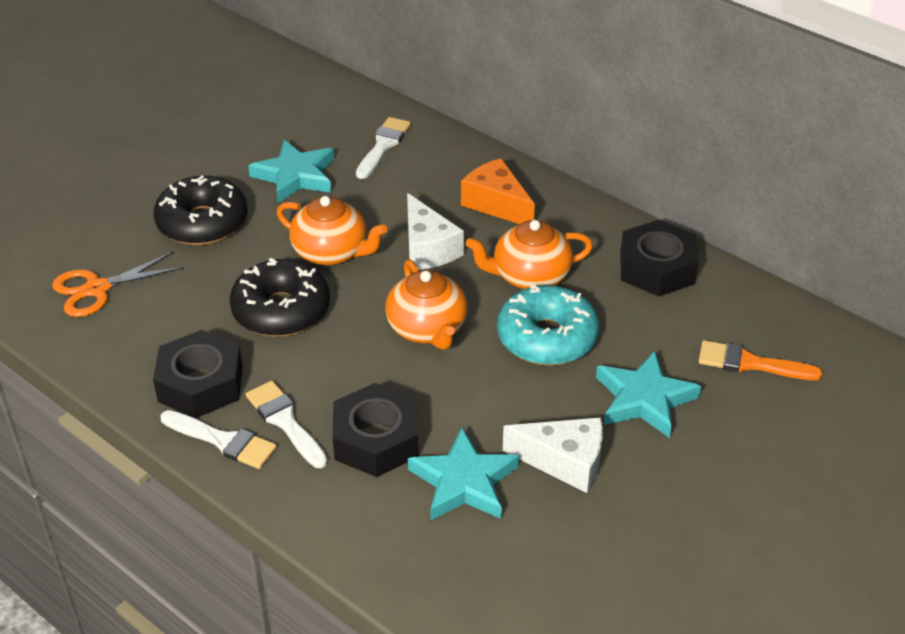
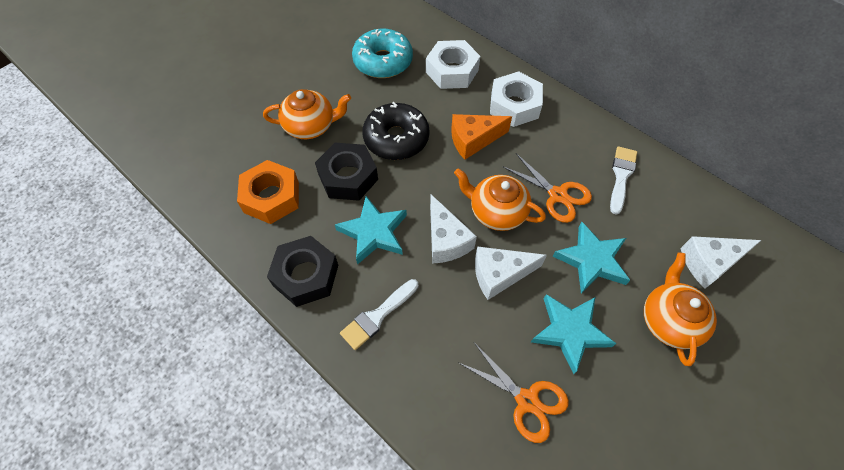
black donut: [154,175,248,245] [229,258,330,337] = 2 -> [362,102,430,160] = 1
black nut: [153,330,243,418] [333,383,419,477] [620,220,699,296] = 3 -> [267,236,338,307] [315,143,378,201] = 2
orange brush: [698,340,823,380] = 1 -> none = 0
orange nut: none = 0 -> [237,160,299,224] = 1
orange scissors: [52,251,184,317] = 1 -> [458,344,569,443] [502,153,592,223] = 2
white brush: [160,410,277,469] [246,381,328,468] [356,117,411,179] = 3 -> [340,279,418,350] [610,146,637,215] = 2
white cheese: [407,193,464,270] [503,417,603,493] = 2 -> [430,194,477,264] [475,246,547,300] [680,236,761,288] = 3
white nut: none = 0 -> [426,40,480,89] [490,71,543,127] = 2

